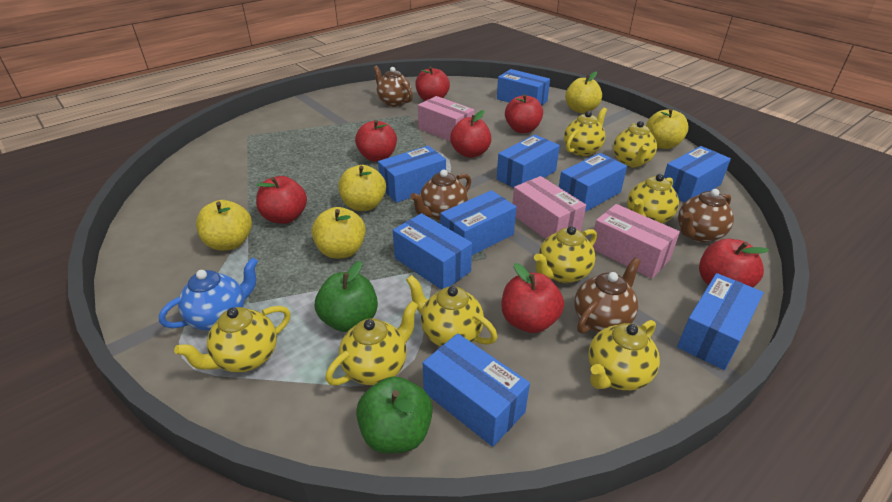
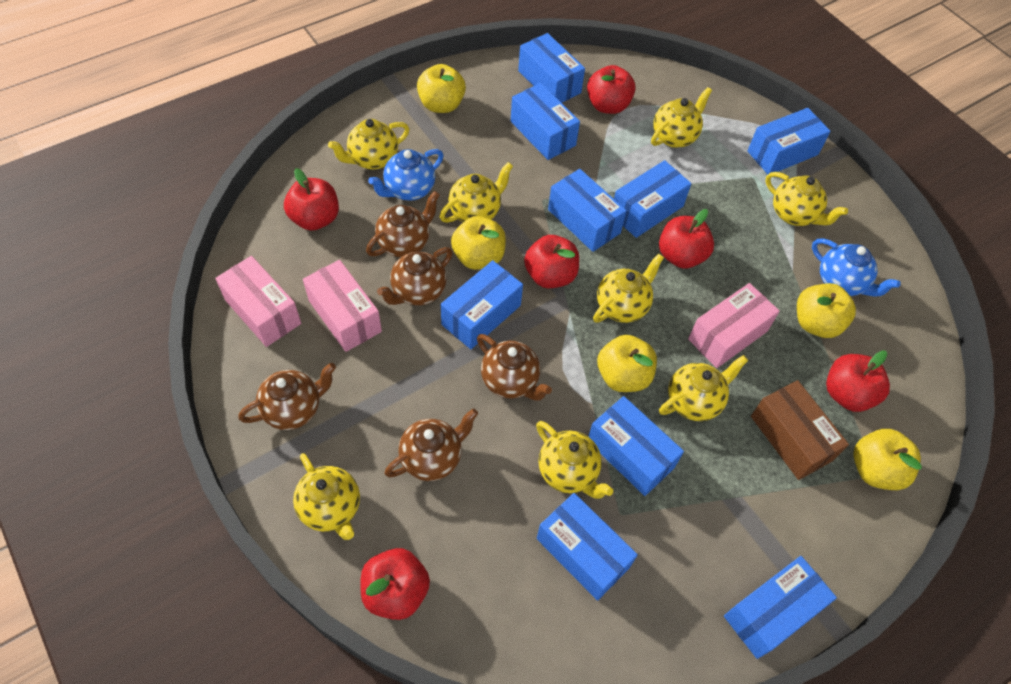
blue teapot: [159,258,258,331] = 1 -> [368,149,444,201] [812,238,901,296] = 2
brown box: none = 0 -> [751,380,849,480] = 1
brown teapot: [373,66,413,107] [410,169,471,221] [574,257,641,334] [678,189,734,243] = 4 -> [238,363,336,430] [366,191,440,257] [377,247,453,305] [385,408,478,481] [477,334,552,400] = 5
green apple: [315,261,378,332] [356,376,433,453] = 2 -> none = 0
red apple: [256,176,307,224] [355,120,397,162] [415,67,450,101] [450,110,491,158] [502,263,564,333] [505,94,543,133] [699,239,770,287] = 7 -> [284,168,339,231] [360,548,430,620] [524,235,579,288] [587,65,635,114] [659,209,714,269] [826,350,890,412] = 6

